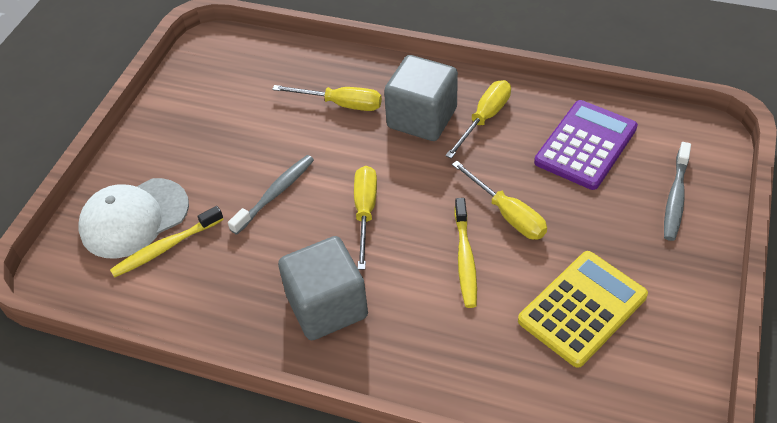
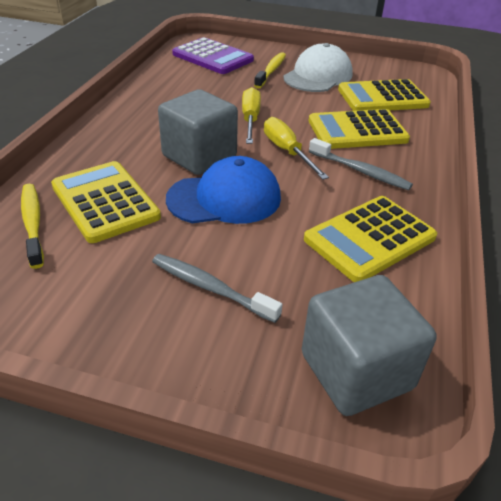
blue cap: none = 0 -> [166,156,281,224] = 1
yellow calculator: [518,251,648,368] = 1 -> [51,161,161,243] [304,196,437,282] [309,109,410,149] [338,79,431,111] = 4
yellow screwdriver: [272,85,382,111] [354,166,377,270] [445,80,511,159] [452,161,547,239] = 4 -> [242,87,261,144] [264,117,329,180] = 2

